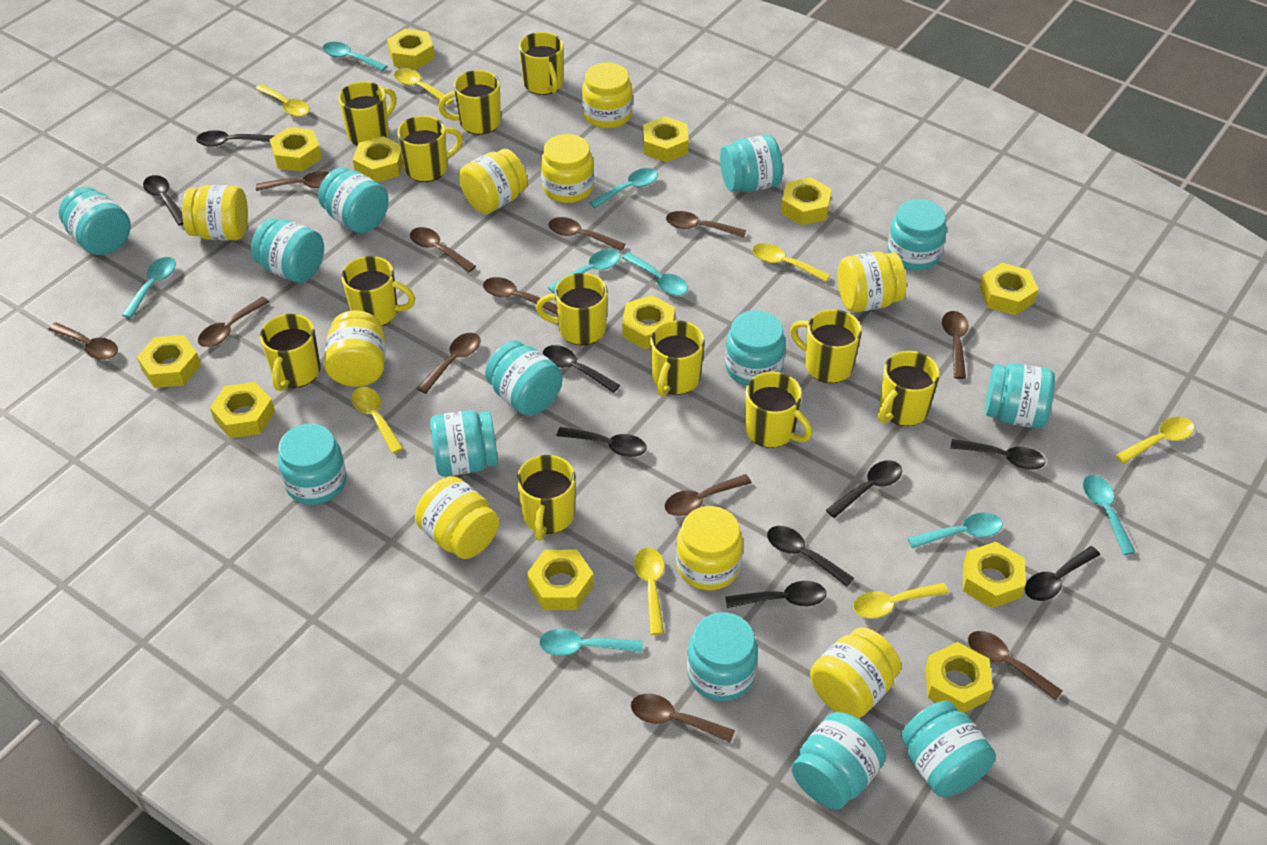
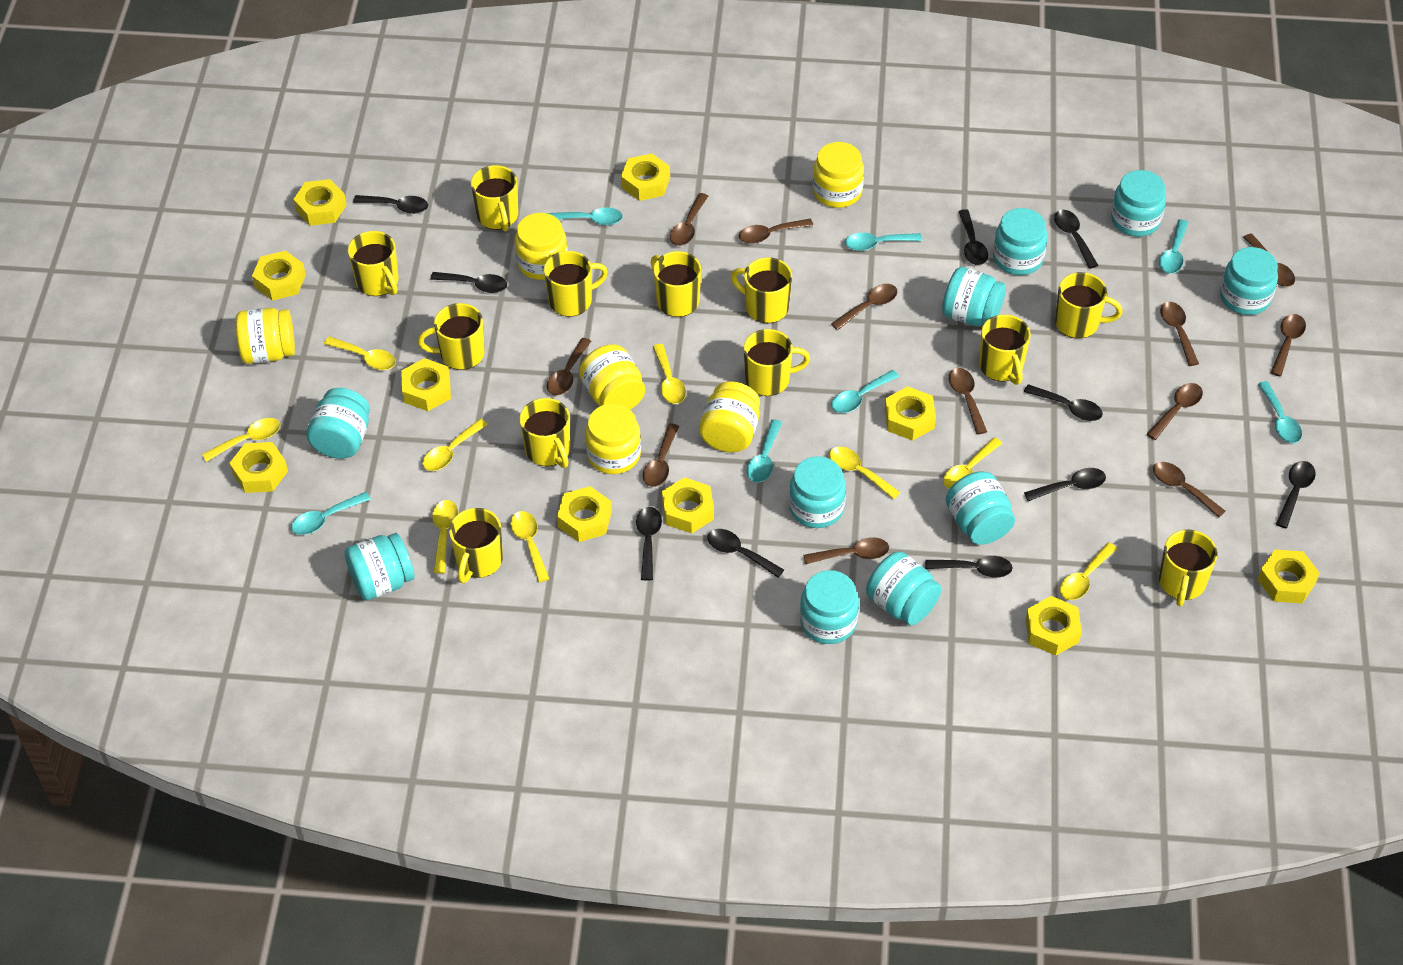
black spoon: [143,175,183,226] [196,130,275,147] [543,345,620,393] [557,427,647,457] [725,581,826,608] [767,526,854,587] [826,460,902,518] [950,439,1045,470] [1025,546,1100,601] = 9 -> [353,195,428,214] [430,272,507,293] [636,507,662,581] [707,529,784,578] [925,556,1012,578] [958,209,988,265] [1024,384,1103,421] [1024,468,1106,501] [1054,210,1098,269] [1276,461,1316,528] = 10
turquoise jar: [59,187,131,255] [251,218,324,283] [278,424,346,505] [318,167,389,233] [430,410,498,476] [485,340,563,416] [687,612,758,701] [720,135,783,192] [725,310,786,385] [792,712,886,810] [887,199,947,270] [901,701,995,797] [985,363,1055,428] = 13 -> [306,388,370,459] [344,533,415,600] [789,456,846,528] [800,570,859,644] [866,551,942,625] [942,267,1006,326] [946,472,1015,545] [993,208,1048,275] [1111,170,1166,237] [1220,247,1278,315] = 10
turquoise spoon: [122,257,176,318] [322,42,387,71] [539,629,643,656] [548,249,620,293] [589,168,658,208] [622,252,688,296] [908,512,1003,548] [1083,475,1135,555] = 8 -> [291,492,371,535] [547,207,623,225] [747,419,782,482] [831,370,899,413] [845,233,922,251] [1159,219,1189,274] [1258,381,1302,443] = 7
yellow jar: [182,185,248,241] [324,310,386,387] [415,476,499,559] [459,149,528,214] [541,134,594,203] [582,63,633,129] [676,506,743,590] [810,627,901,718] [838,252,906,312] = 9 -> [236,308,295,364] [515,213,568,280] [579,344,645,409] [585,404,641,474] [699,381,760,452] [813,142,864,208] = 6
yellow nut: [137,335,201,388] [210,382,275,438] [270,127,322,171] [353,136,403,182] [387,29,435,69] [527,550,594,610] [622,295,675,349] [643,116,689,162] [781,177,832,225] [925,642,993,713] [963,542,1025,608] [979,263,1038,315] = 12 -> [229,442,288,493] [252,251,306,301] [293,179,347,226] [401,358,451,411] [557,486,612,542] [621,154,670,201] [662,477,714,534] [885,386,936,441] [1026,596,1082,655] [1258,549,1319,604] = 10
yellow spoon: [255,84,310,117] [351,387,403,453] [394,68,453,105] [634,547,664,635] [752,243,830,282] [853,583,949,618] [1115,417,1194,464] = 7 -> [202,418,280,462] [324,337,396,370] [422,419,488,471] [432,500,458,574] [510,511,550,582] [653,344,686,404] [829,447,901,500] [943,437,1002,489] [1060,542,1117,600] = 9

